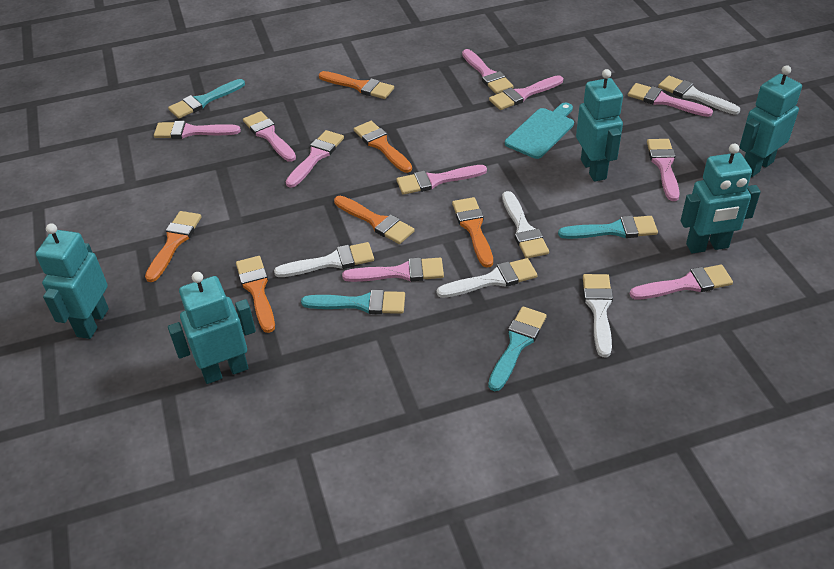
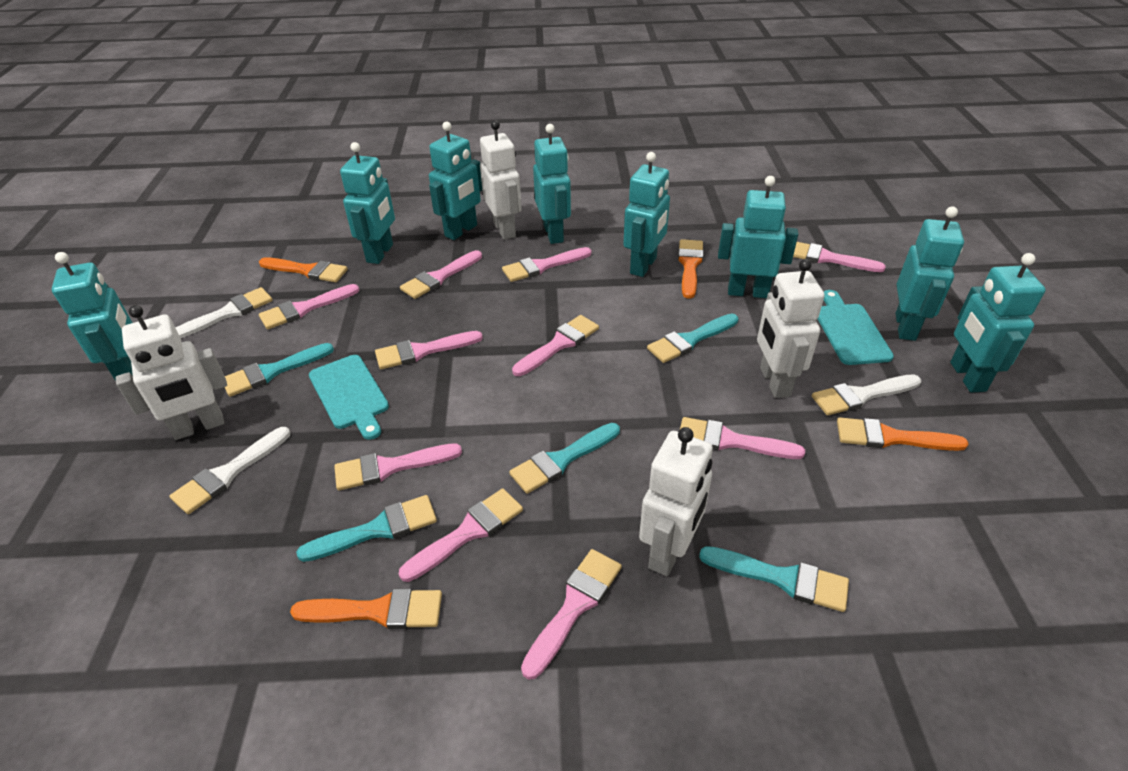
orange brush: [145,211,202,282] [236,256,275,333] [319,71,394,99] [334,196,415,244] [354,121,412,173] [452,197,493,268] = 6 -> [259,257,348,282] [290,588,442,629] [678,239,704,299] [837,417,968,451] = 4
turquoise brush: [168,79,245,119] [301,290,405,314] [488,306,547,391] [558,216,658,239] = 4 -> [225,343,334,397] [296,495,437,562] [509,423,620,494] [647,313,738,363] [699,546,849,612] = 5
turquoise cutting board: [505,103,574,159] = 1 -> [309,355,389,440] [818,290,894,365] = 2
turquoise robot: [36,223,109,339] [168,272,256,384] [576,69,623,182] [681,143,761,253] [739,65,802,177] = 5 -> [52,252,133,381] [340,142,395,264] [429,121,482,240] [533,124,571,244] [623,152,670,277] [718,176,798,298] [896,206,964,341] [950,253,1046,393] = 8
white brush: [274,242,374,277] [437,258,537,298] [502,191,549,258] [583,274,613,357] [658,76,741,115] = 5 -> [170,427,290,514] [175,287,273,338] [812,374,921,415] = 3
white robot: none = 0 -> [116,305,227,440] [480,120,522,240] [639,427,713,576] [757,259,825,398] = 4

